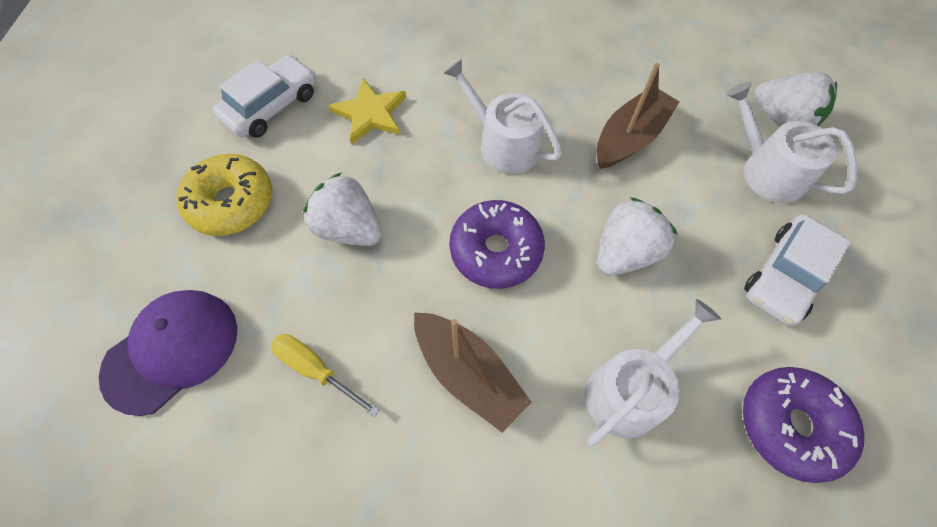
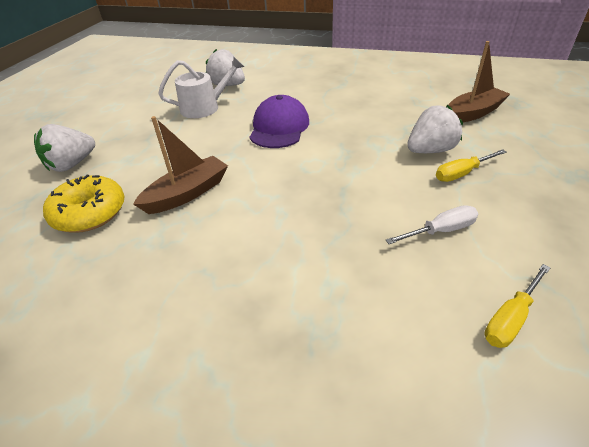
purple donut: [449,200,545,289] [743,367,864,483] = 2 -> none = 0
white car: [213,55,316,138] [744,214,851,326] = 2 -> none = 0
white screwdriver: none = 0 -> [386,205,478,244] = 1
white watering can: [443,59,562,174] [585,299,721,446] [726,82,857,203] = 3 -> [158,57,244,118] = 1
yellow screwdriver: [271,334,379,417] = 1 -> [436,149,507,182] [484,264,550,348] = 2
yellow star: [328,78,406,144] = 1 -> none = 0

